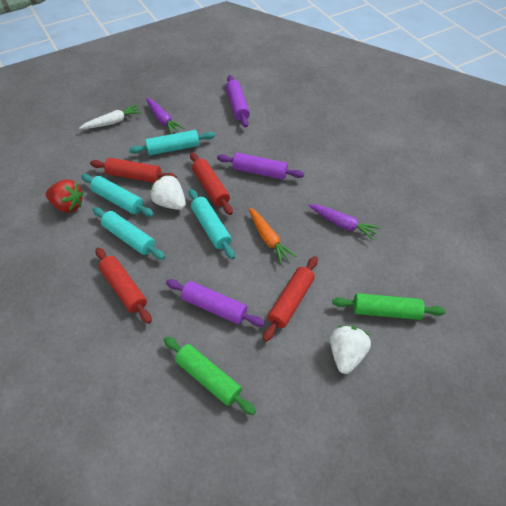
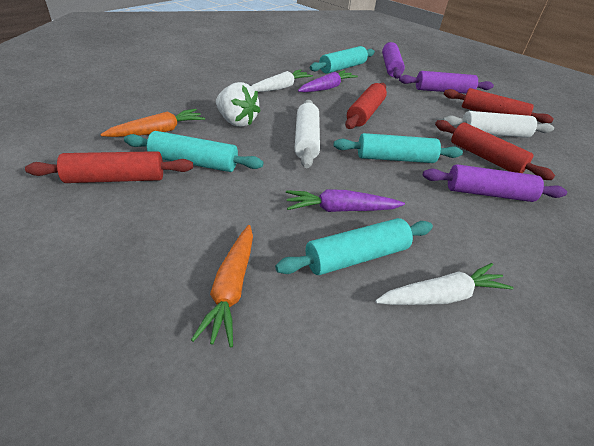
green rolling pin: [164,337,256,415] [332,293,445,320] = 2 -> none = 0
orange carrot: [248,208,296,264] = 1 -> [100,109,205,137] [191,225,253,348] = 2
red strawberry: [46,179,84,212] = 1 -> none = 0
white carrot: [79,104,142,129] = 1 -> [251,69,313,92] [375,263,513,305] = 2
white rolling pin: none = 0 -> [295,100,320,168] [443,111,554,138] = 2
white strawberry: [150,175,186,210] [330,325,371,374] = 2 -> [216,82,261,127] = 1

